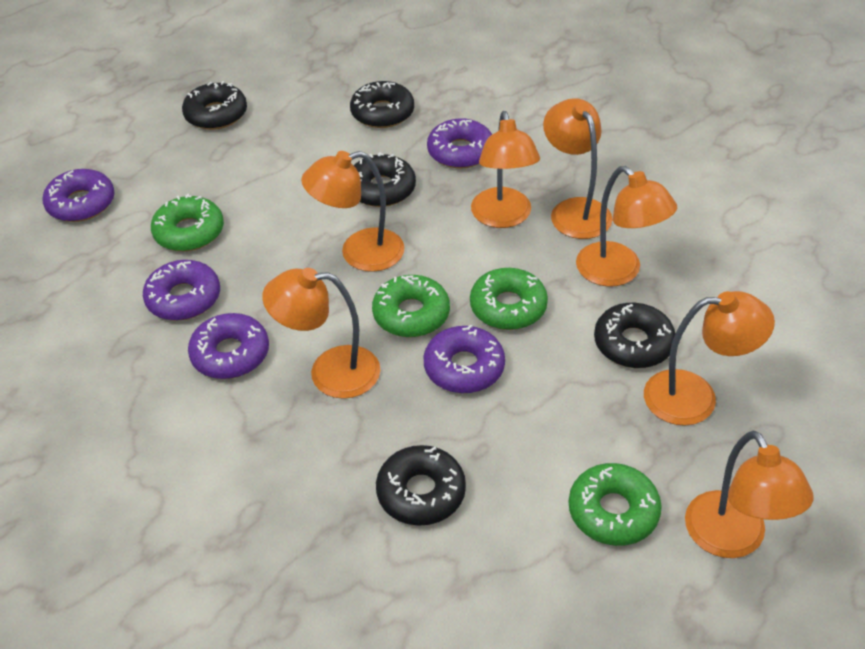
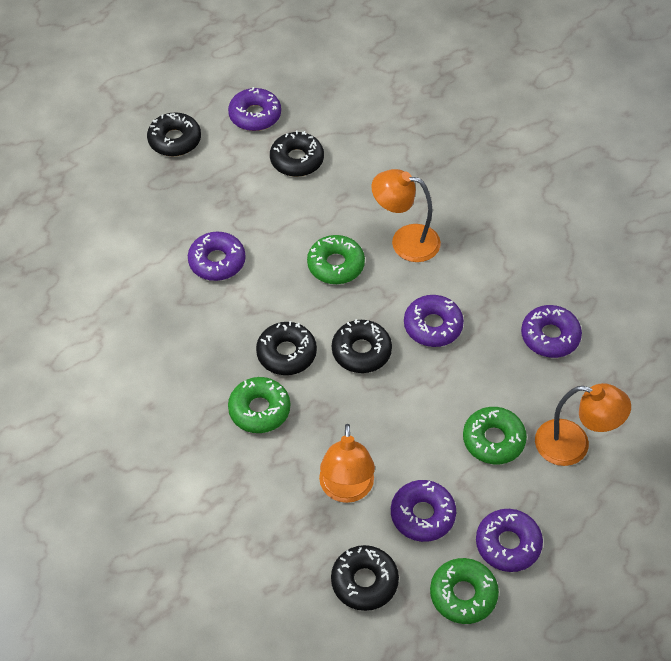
orange lamp: [262,268,380,399] [301,151,405,272] [471,111,540,228] [543,98,612,239] [576,166,677,287] [644,291,775,426] [685,431,814,558] = 7 -> [319,424,375,503] [371,169,441,262] [535,383,631,466] = 3
purple donut: [42,169,115,222] [143,260,220,321] [188,313,269,379] [424,325,505,393] [427,118,492,169] = 5 -> [188,232,246,281] [228,87,281,131] [391,480,456,542] [404,295,464,347] [476,509,543,572] [521,305,582,358] = 6

